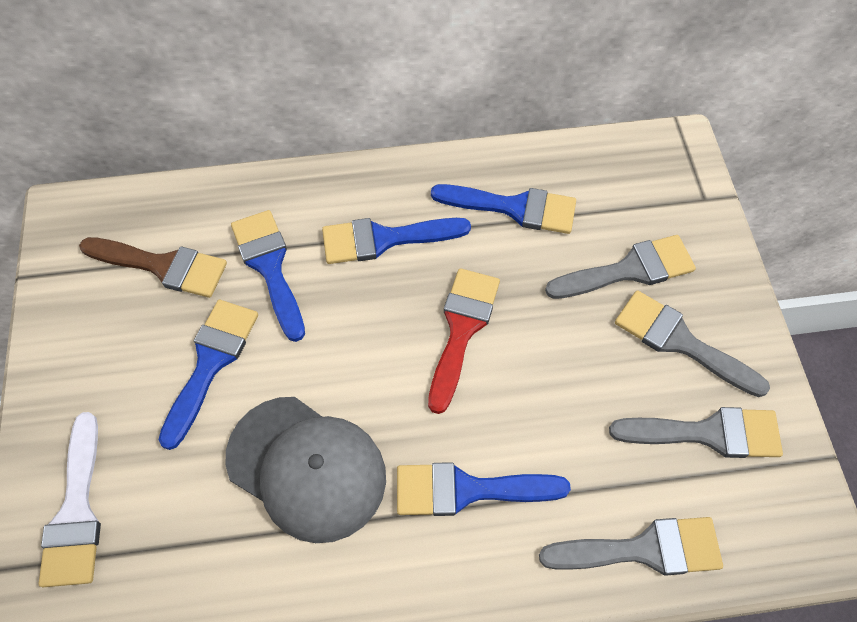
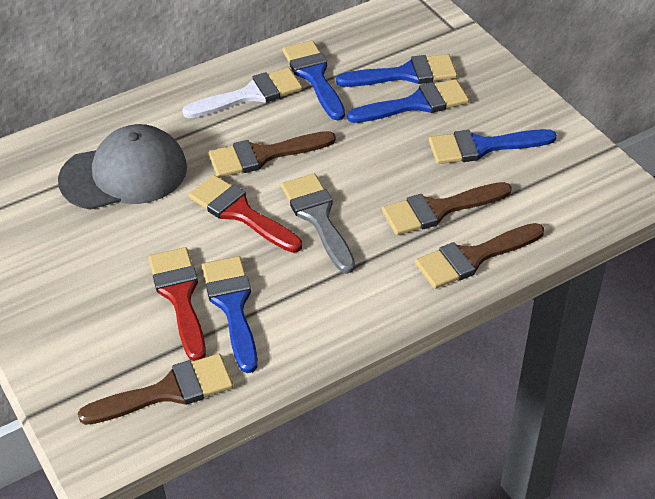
brown brush: [79,237,227,298] = 1 -> [78,353,233,425] [208,131,336,178] [382,182,512,235] [415,223,544,289] = 4
grey brush: [539,517,723,576] [545,235,696,299] [609,407,783,458] [615,290,770,397] = 4 -> [281,174,355,274] = 1
red brush: [428,268,500,414] = 1 -> [149,247,206,361] [189,175,302,253] = 2

